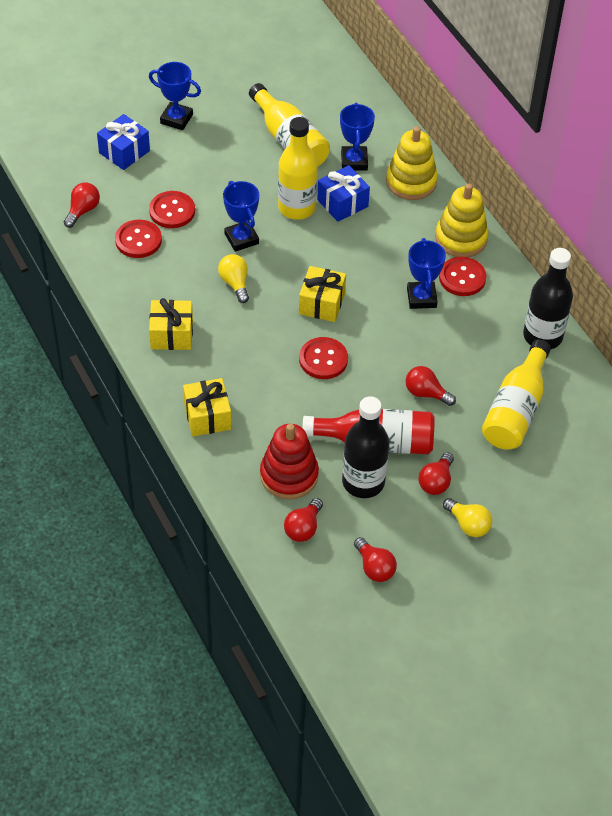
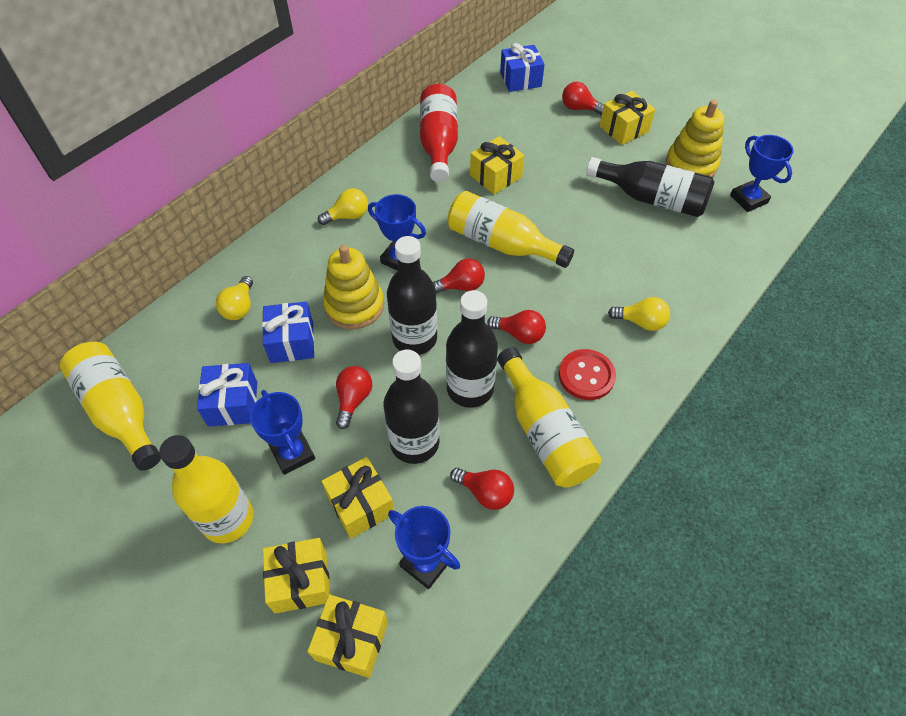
black bottle: [342,396,389,498] [523,248,573,349] = 2 -> [384,350,440,464] [387,236,437,355] [446,290,498,408] [586,157,714,217] = 4
blue gift: [97,114,150,170] [317,165,370,222] = 2 -> [197,363,257,427] [262,301,314,363] [500,43,545,92] = 3
red button: [115,220,162,258] [149,191,195,228] [299,337,348,379] [439,257,486,296] = 4 -> [559,349,616,400] = 1
red stacking toy: [260,424,319,499] = 1 -> none = 0
yellow bottle: [249,83,330,166] [278,117,318,220] [482,339,551,449] = 3 -> [60,342,161,471] [159,435,253,544] [447,191,574,268] [497,347,601,488] = 4
yellow gift: [149,298,193,350] [183,378,231,437] [299,266,346,322] = 3 -> [263,538,330,614] [307,595,388,678] [322,457,394,539] [470,136,524,194] [600,91,656,145] = 5
yellow light bulb: [218,254,249,303] [443,498,492,537] = 2 -> [216,276,253,320] [318,188,368,225] [608,297,670,331] = 3

